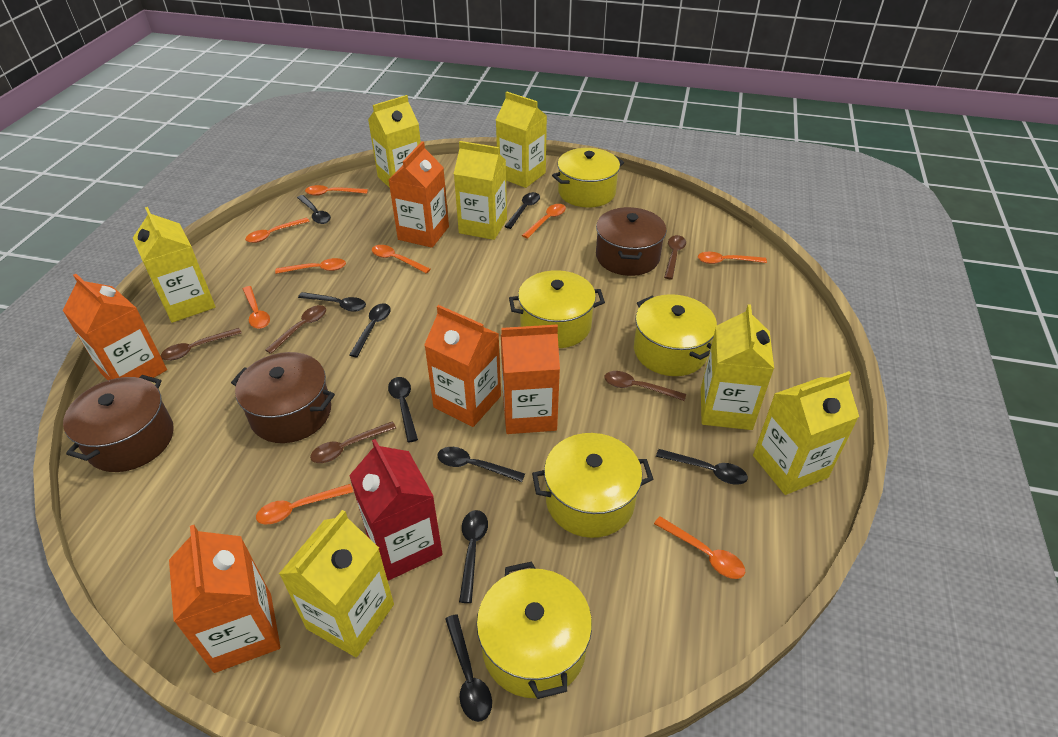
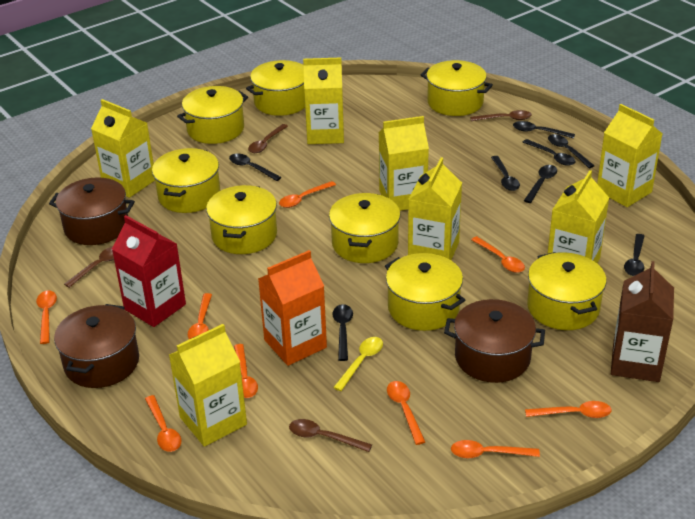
black spoon: [297,195,331,224] [298,292,366,312] [349,303,391,357] [388,377,418,442] [437,447,525,482] [445,614,492,722] [459,510,488,603] [504,192,540,229] [656,449,748,485] = 9 -> [229,154,281,181] [332,304,353,361] [491,156,520,191] [513,121,575,138] [523,139,576,166] [524,165,557,203] [548,134,595,168] [624,234,644,276] = 8
brown carton: none = 0 -> [611,261,674,382] = 1
brown spoon: [160,328,242,361] [265,305,326,354] [310,422,396,463] [604,371,686,401] [664,235,686,279] = 5 -> [64,246,114,288] [248,124,288,153] [289,419,372,452] [470,110,532,121] = 4
orange carton: [63,274,167,380] [169,525,280,673] [389,141,449,248] [424,305,501,427] [501,325,560,434] = 5 -> [258,250,327,366] = 1
yellow pot: [477,561,592,699] [509,270,605,348] [532,433,653,538] [552,148,624,208] [634,294,717,376] = 5 -> [152,148,220,213] [177,86,248,144] [206,185,277,254] [246,60,305,116] [329,193,400,263] [385,253,465,331] [421,60,493,116] [527,252,606,330] = 8
yellow spoon: none = 0 -> [333,337,383,391] = 1

